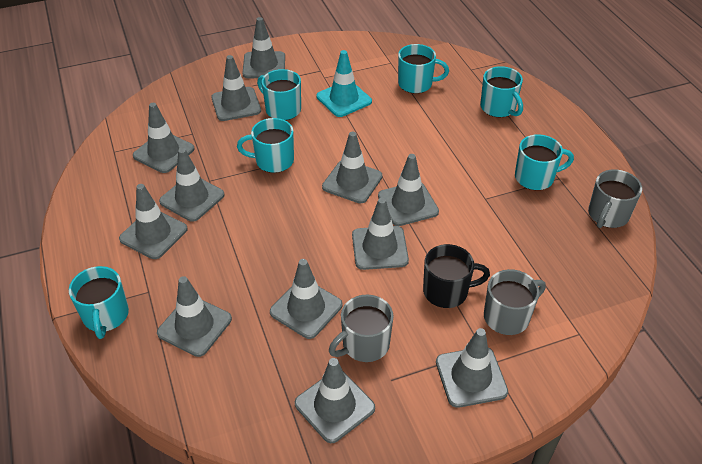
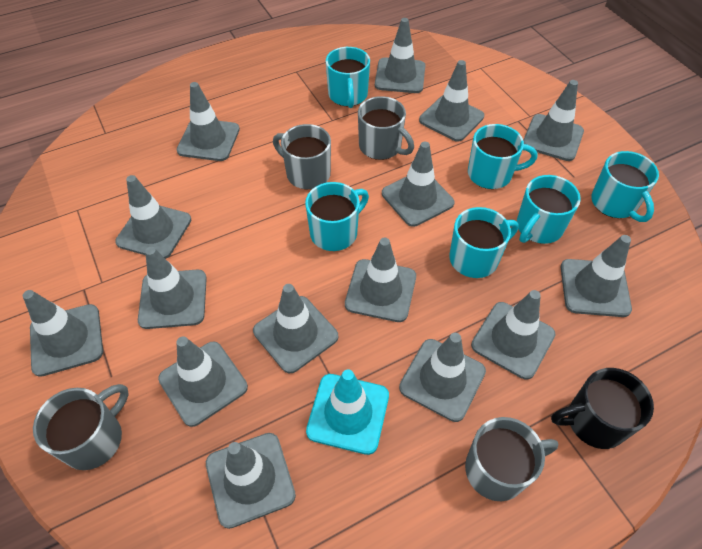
grey mug: [329,295,394,362] [484,269,546,335] [588,169,642,228] = 3 -> [33,384,129,470] [273,124,331,189] [358,96,414,160] [465,417,558,501] = 4
grey traffic cone: [119,184,188,259] [133,103,195,173] [157,276,232,357] [159,148,225,222] [212,55,261,121] [243,17,285,78] [270,259,343,339] [295,358,375,443] [322,132,383,203] [352,198,409,270] [378,154,439,226] [436,328,508,408] = 12 -> [23,290,103,377] [115,175,191,259] [138,247,207,329] [158,336,248,427] [177,82,240,161] [206,433,296,529] [253,284,338,373] [345,237,416,322] [375,18,425,93] [382,142,455,227] [399,333,486,422] [419,60,484,142] [471,290,556,380] [523,80,584,161] [561,235,632,317] = 15

